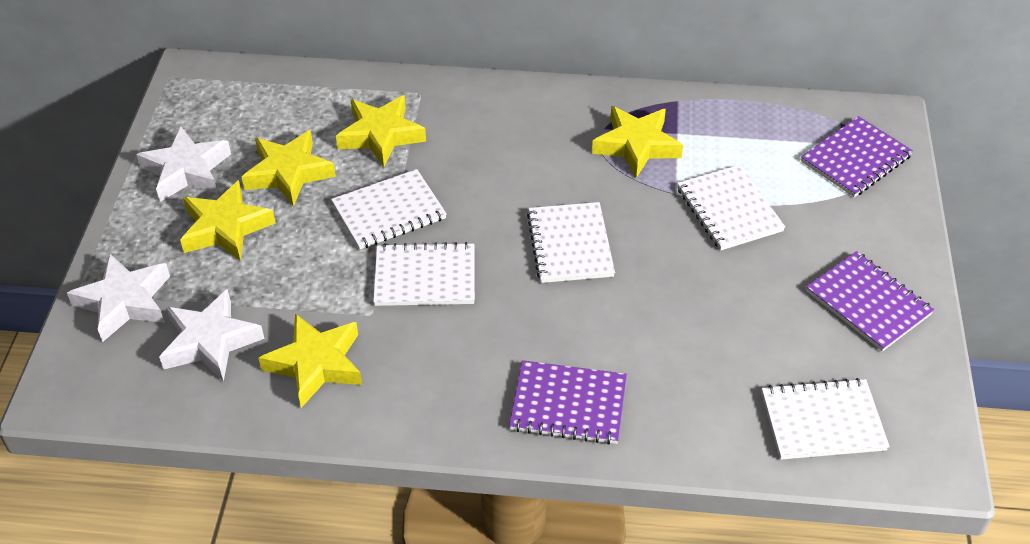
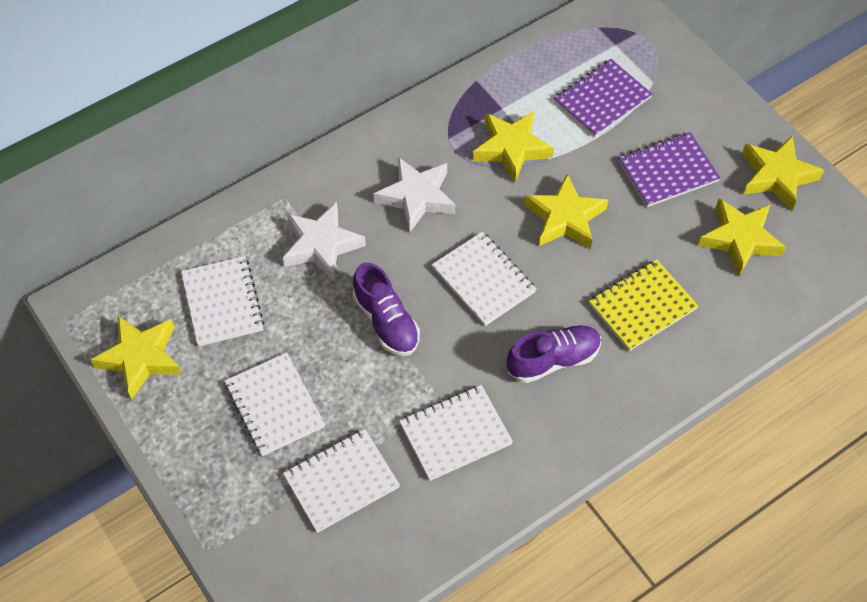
purple notebook: [509,360,627,445] [801,116,913,197] [806,251,934,351] = 3 -> [554,59,652,137] [619,132,720,207] = 2
purple shoe: none = 0 -> [353,262,420,356] [507,325,601,383] = 2
white star: [67,254,170,342] [136,126,231,202] [159,289,265,382] = 3 -> [283,201,366,281] [374,157,455,233] = 2
yellow notebook: none = 0 -> [589,259,698,351] = 1

